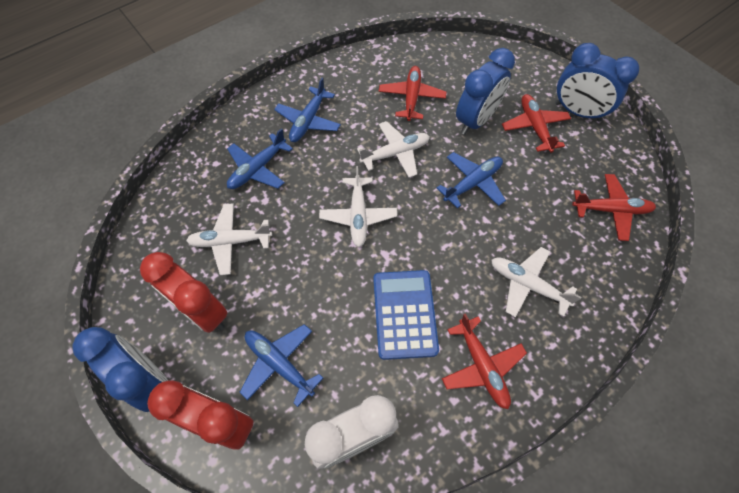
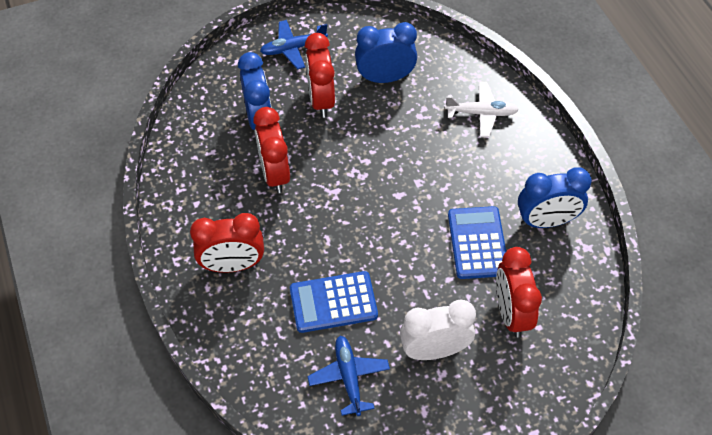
blue calculator: [373,270,439,360] = 1 -> [290,271,378,333] [448,206,506,279] = 2
blue plane: [227,128,293,189] [239,324,323,407] [274,78,341,142] [437,152,506,208] = 4 -> [260,20,328,70] [307,336,390,416] = 2
red clock: [140,252,228,333] [147,380,253,450] = 2 -> [190,213,264,273] [253,107,290,193] [305,33,335,118] [496,247,542,338] = 4
red plane: [379,66,446,121] [442,313,527,409] [502,94,571,153] [572,174,656,241] = 4 -> none = 0
white plane: [186,203,272,275] [319,166,397,247] [357,121,430,178] [491,247,582,317] = 4 -> [445,82,519,137] = 1

